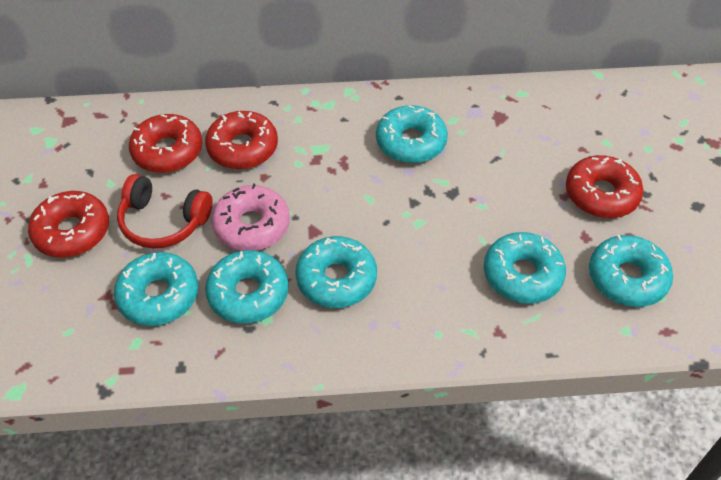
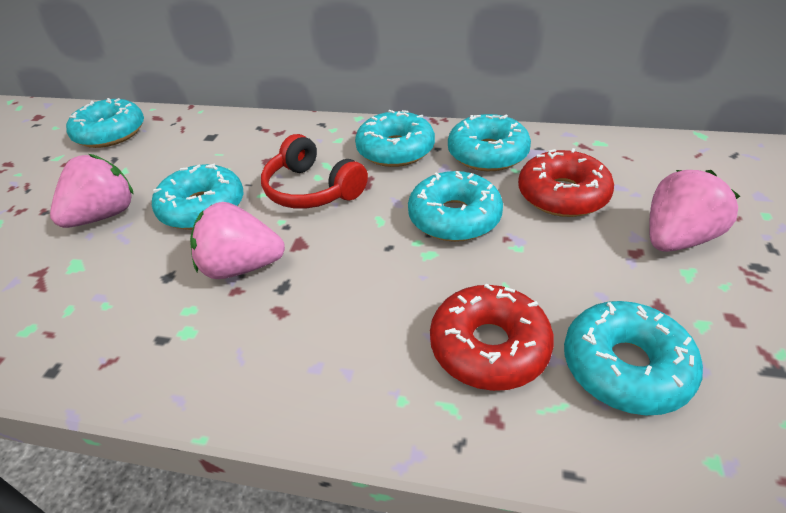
pink donut: [211,183,290,251] = 1 -> none = 0
pink strawberry: none = 0 -> [50,154,134,228] [190,202,285,279] [649,170,740,252] = 3
red donut: [28,191,109,257] [129,114,203,173] [205,111,278,169] [566,155,643,218] = 4 -> [430,283,554,391] [518,148,614,217] = 2

